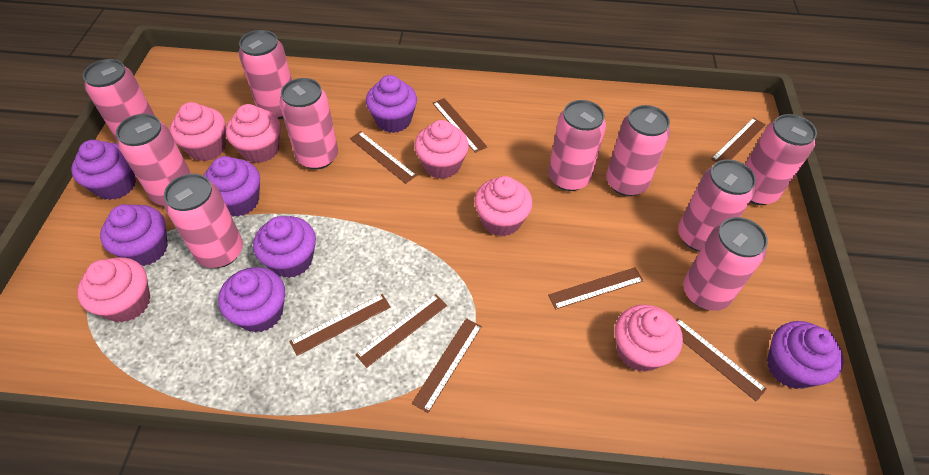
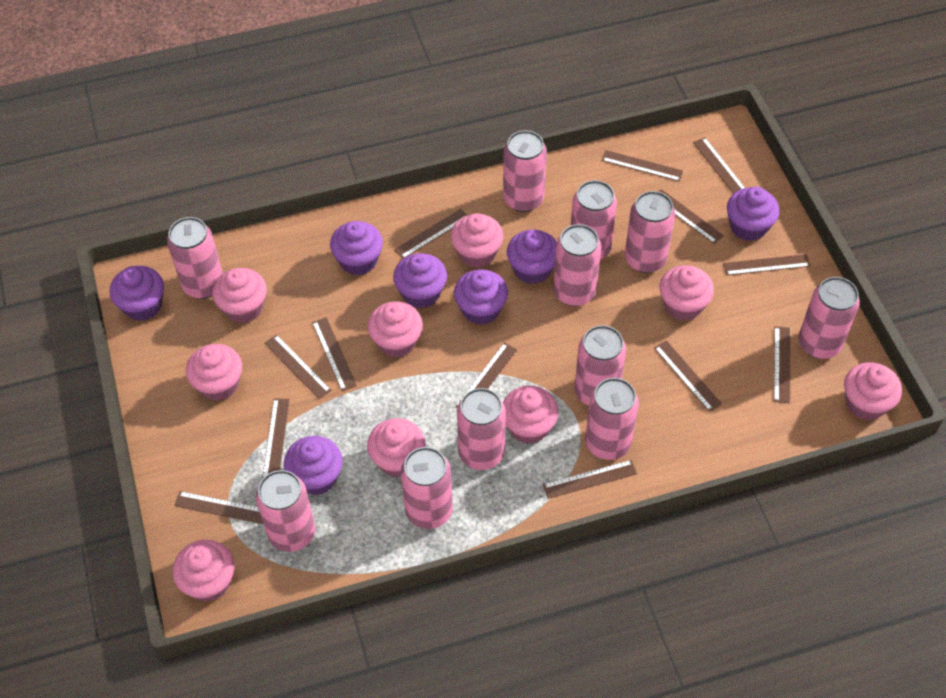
brown ruler: [289,294,391,356] [350,131,417,184] [355,294,447,368] [412,318,482,413] [433,98,487,153] [548,267,644,309] [676,318,767,402] [711,118,766,162] = 8 -> [174,491,263,524] [262,398,290,479] [264,334,331,399] [312,317,357,391] [394,209,467,259] [455,343,517,408] [543,460,637,499] [602,150,684,182] [654,340,722,412] [658,189,724,244] [693,137,745,194] [723,254,810,276] [774,326,790,403] = 13
pink can: [83,59,155,140] [116,114,191,206] [164,174,243,268] [239,30,292,119] [280,78,338,169] [548,100,606,191] [606,105,670,196] [678,160,756,251] [683,217,768,311] [745,114,817,205] = 10 -> [167,217,223,299] [256,470,315,552] [401,447,453,529] [457,388,506,470] [503,130,547,212] [553,224,601,306] [571,180,617,260] [575,325,626,405] [585,378,639,460] [625,191,675,273] [798,277,860,359] = 11
pink cupcake: [77,257,151,323] [170,102,226,161] [226,104,281,163] [414,120,469,179] [474,176,533,236] [615,305,683,372] = 6 -> [173,540,235,602] [186,344,242,401] [212,268,267,323] [367,418,426,478] [368,301,423,358] [451,213,504,268] [503,386,559,444] [659,265,714,321] [844,362,902,420] = 9

